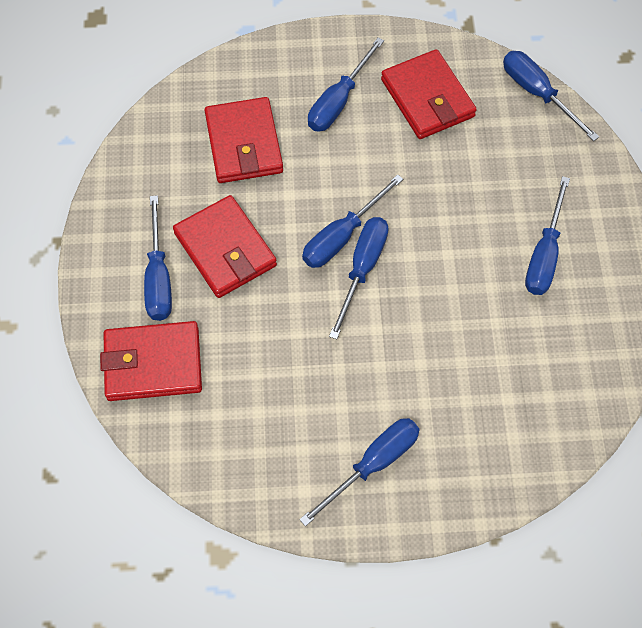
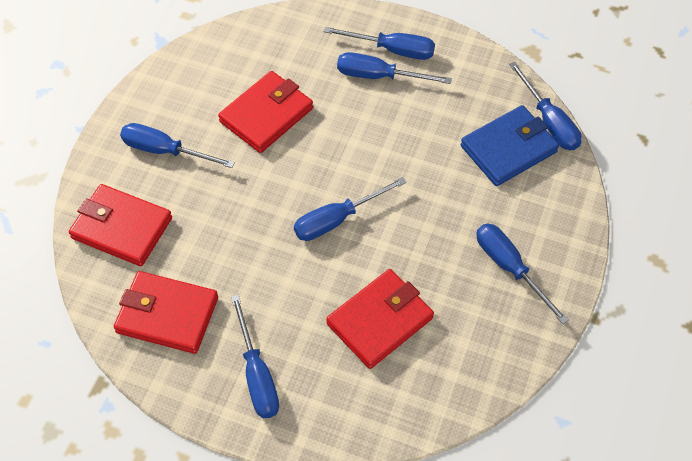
blue wallet: none = 0 -> [461,105,559,186] = 1

